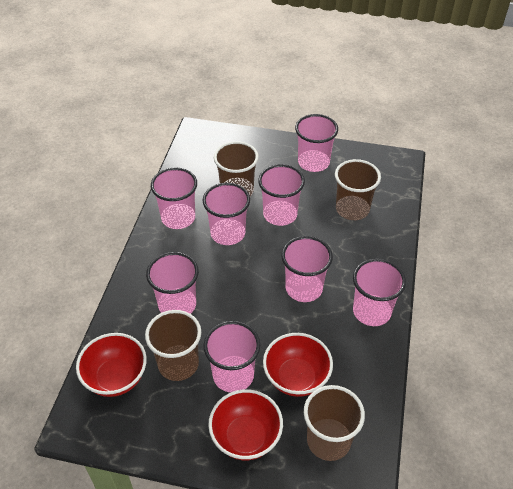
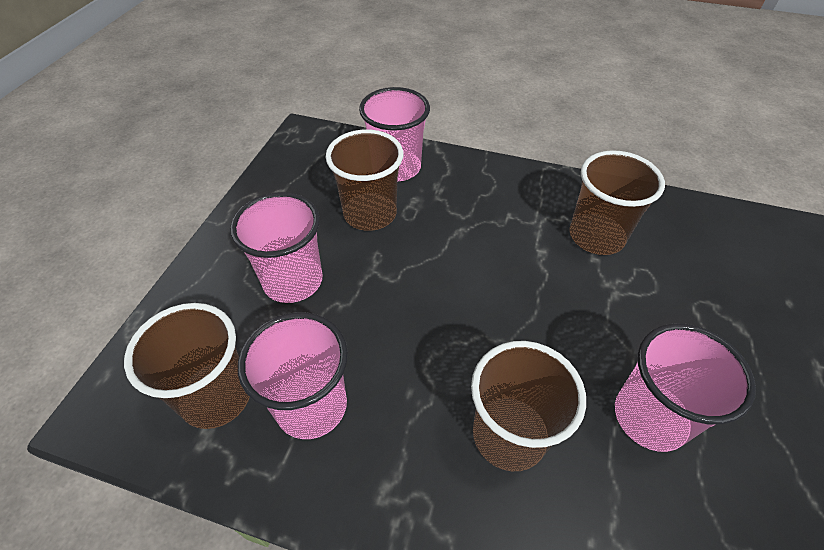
pink cup: [146,252,199,314] [151,168,197,229] [203,183,250,245] [203,321,260,393] [258,164,305,226] [281,236,333,302] [295,114,338,172] [353,259,406,326] = 8 -> [230,192,322,303] [238,312,348,439] [359,87,430,181] [615,323,756,452] = 4
red bowl: [76,333,147,397] [208,389,283,460] [263,333,333,397] = 3 -> none = 0

